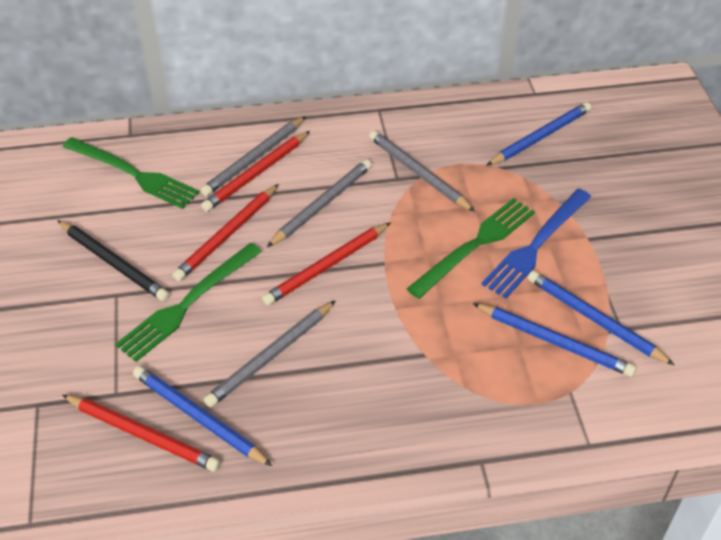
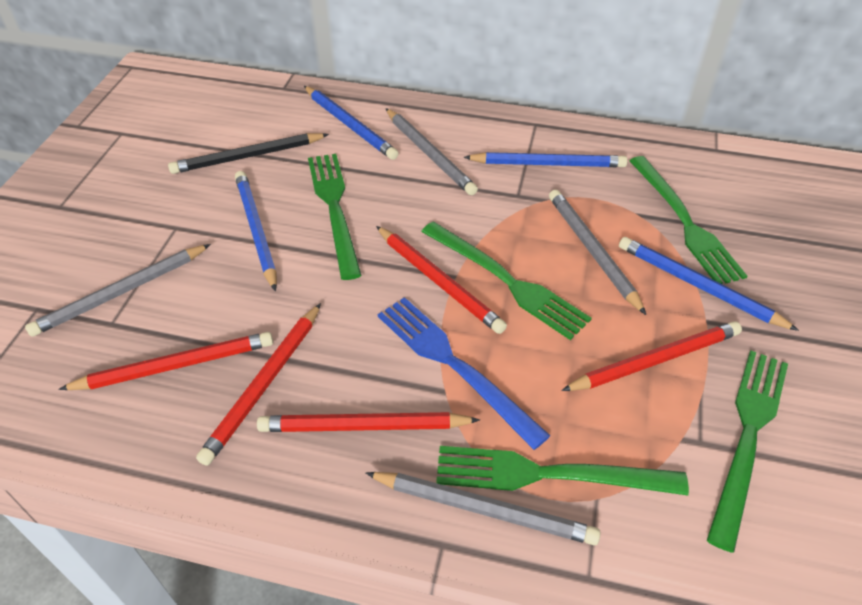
green fork: [62,137,199,209] [115,243,262,362] [407,198,535,299] = 3 -> [308,154,362,280] [421,222,592,340] [436,446,689,495] [629,156,747,284] [707,351,788,553] = 5
red pencil: [62,395,220,472] [172,184,279,281] [201,131,310,212] [262,222,391,305] = 4 -> [58,332,273,390] [196,303,321,466] [257,412,480,432] [376,226,507,334] [561,321,742,391] = 5

